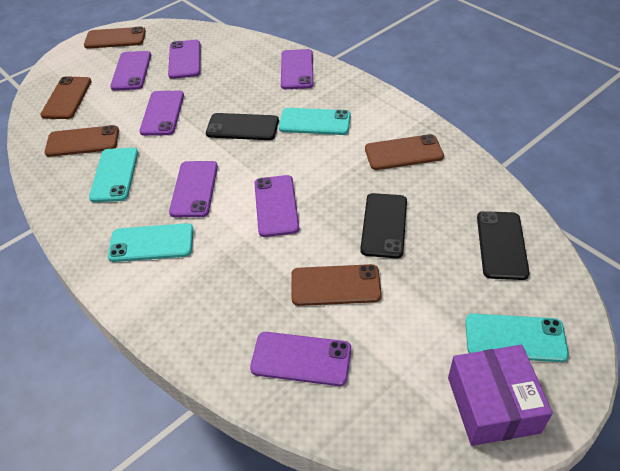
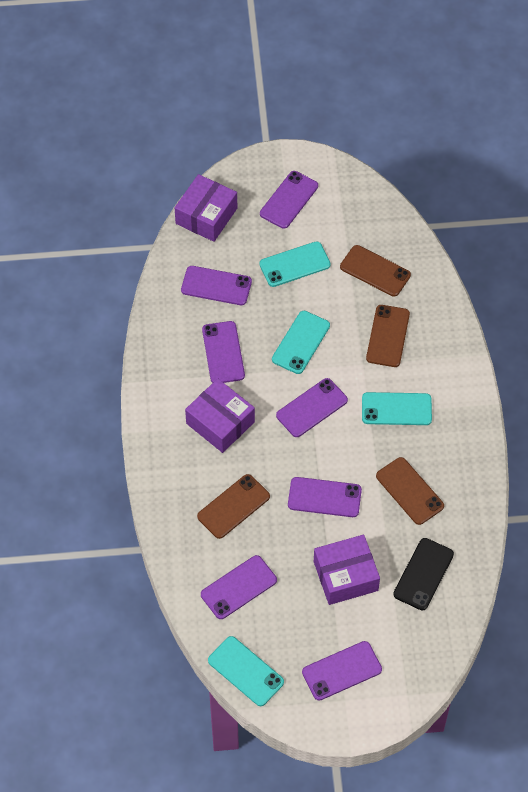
black phone: [206,113,279,140] [360,193,407,258] [477,211,530,280] = 3 -> [393,538,454,610] = 1
brown phone: [40,77,92,119] [45,125,119,157] [84,26,146,49] [291,264,382,306] [365,134,444,170] = 5 -> [197,474,270,539] [340,245,411,297] [366,305,410,367] [376,457,444,525] = 4
purple box: [448,345,553,446] = 1 -> [175,174,237,242] [185,379,255,453] [314,535,380,605] = 3

